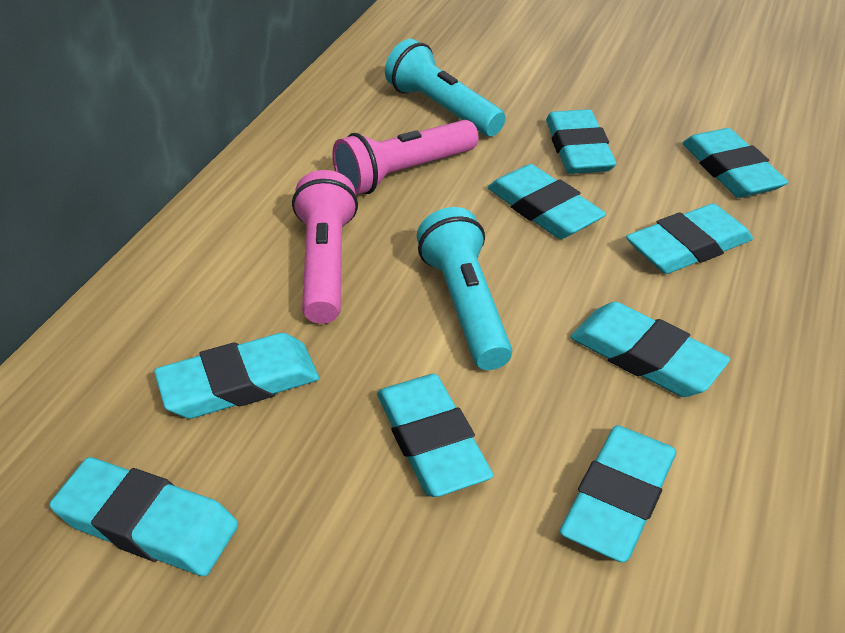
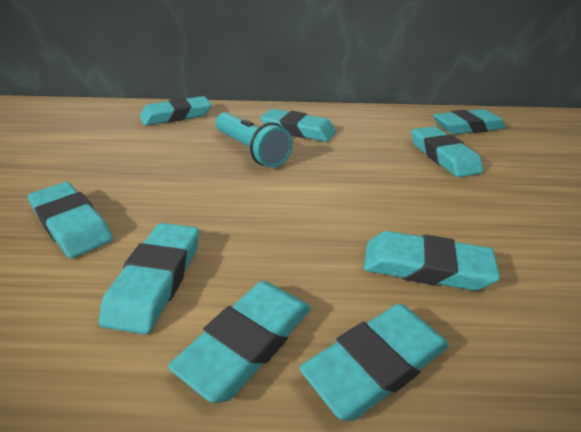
pink flashlight: [292,170,358,324] [332,120,479,195] = 2 -> none = 0
turquoise flashlight: [385,39,506,136] [417,207,512,370] = 2 -> [216,112,293,168] = 1

